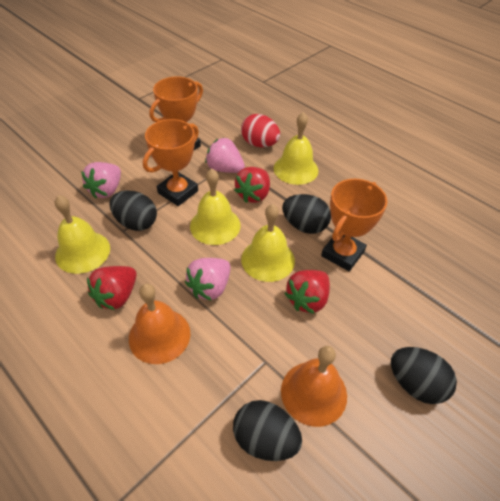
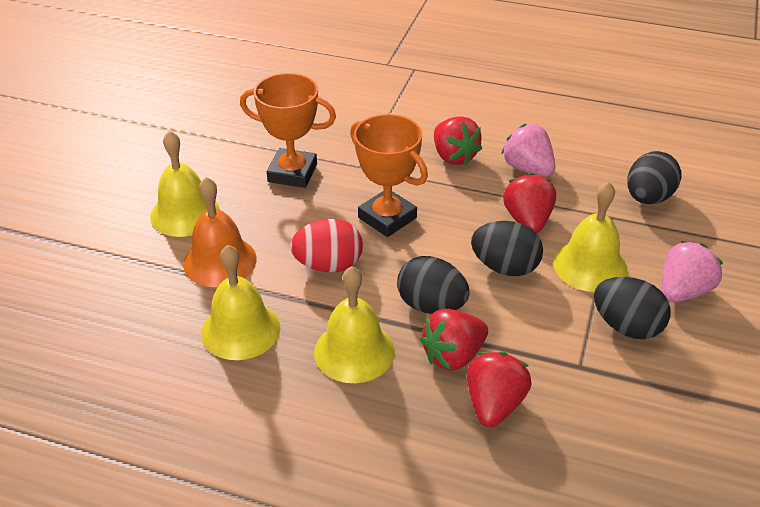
orange bell: [129,284,190,364] [281,346,347,427] = 2 -> [183,177,257,287] = 1
orange trophy: [143,119,199,206] [149,77,203,150] [321,179,388,271] = 3 -> [240,73,336,188] [350,114,428,237] = 2
pink strawberry: [81,162,121,198] [185,258,231,301] [205,138,245,173] = 3 -> [502,124,555,176] [662,241,723,302] = 2
red strawberry: [87,266,137,310] [234,167,270,203] [285,270,330,314] = 3 -> [420,309,488,370] [434,116,482,165] [467,352,532,427] [503,173,556,234] = 4

